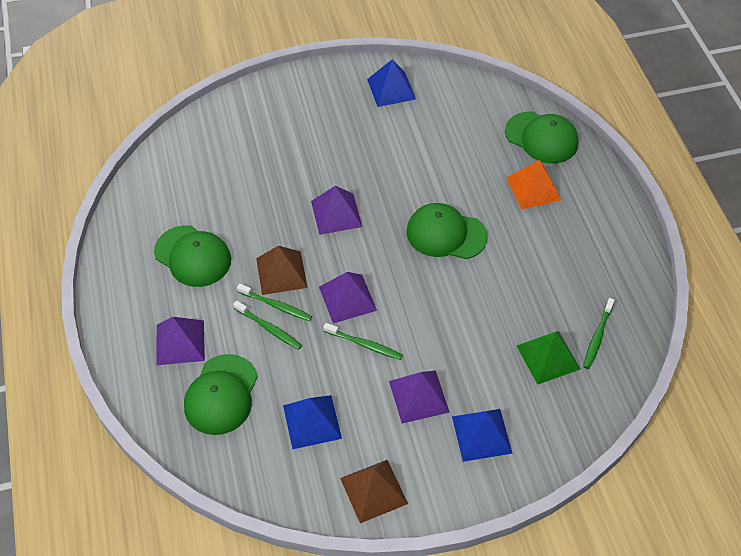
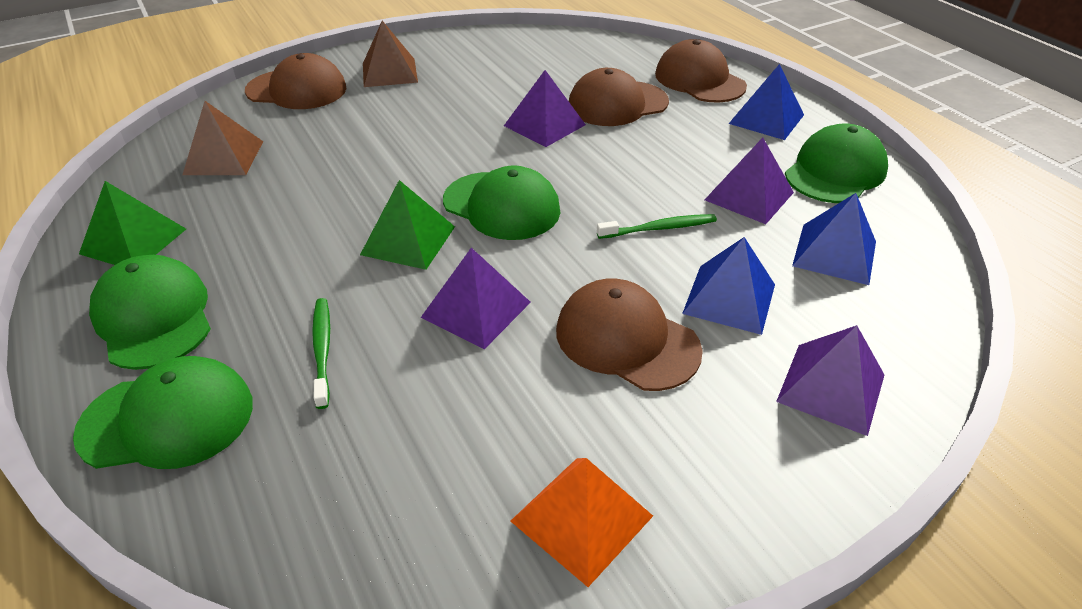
brown cap: none = 0 -> [245,53,346,109] [556,279,703,391] [569,68,669,126] [655,39,747,103] = 4
green pyramid: [517,331,580,385] = 1 -> [79,181,186,265] [360,180,455,270] = 2
green toothbrush: [233,301,302,350] [237,284,312,321] [323,323,403,360] [583,298,615,369] = 4 -> [312,298,330,409] [597,214,717,239] = 2

